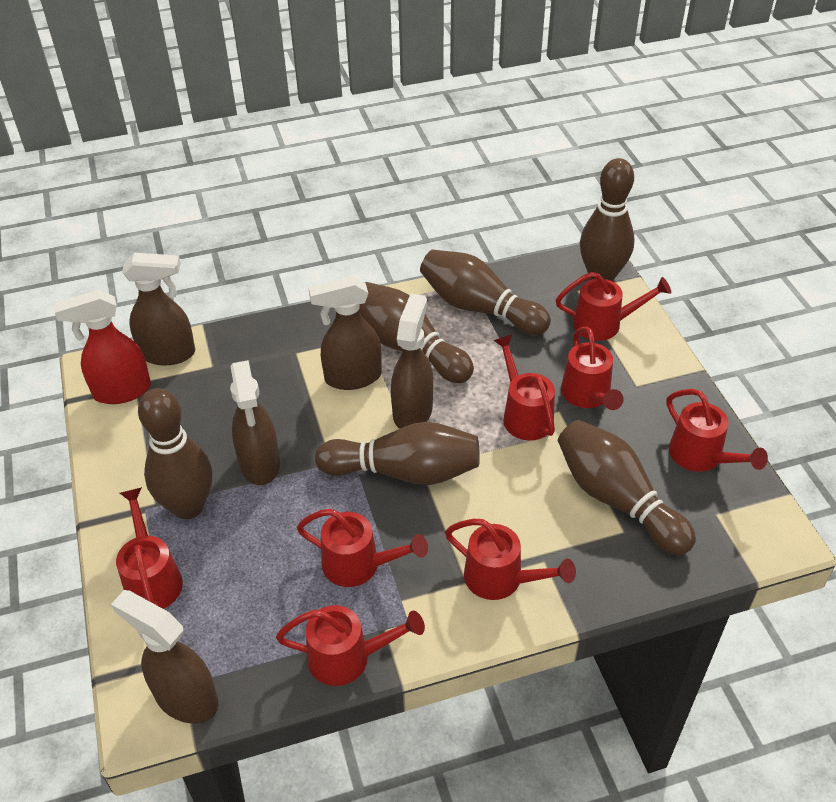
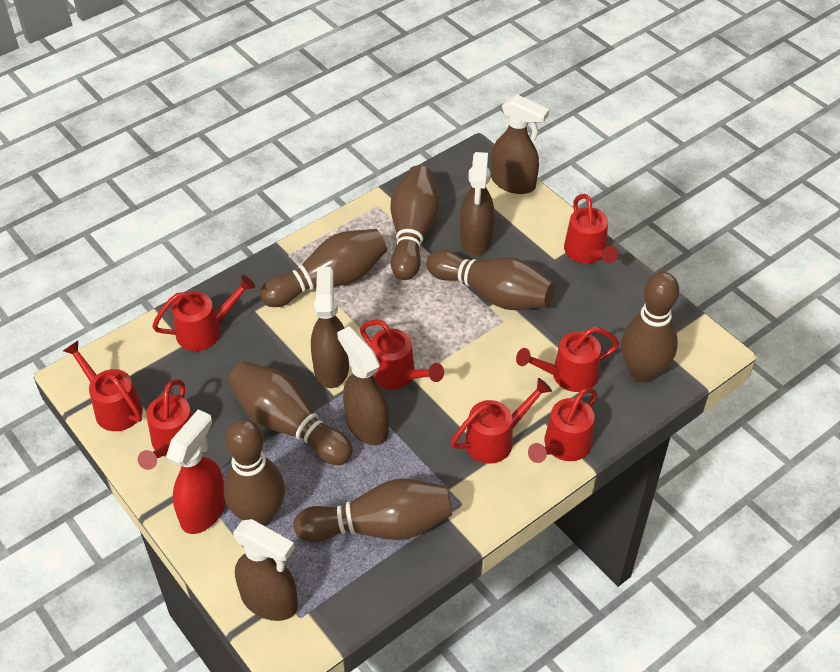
brown bowling pin: [138,388,212,519] [315,422,480,485] [359,282,474,383] [420,250,551,335] [558,420,696,555] [580,158,635,281] = 6 -> [224,419,285,526] [228,361,353,465] [260,229,387,307] [293,479,452,542] [390,165,440,280] [426,250,555,310] [621,272,679,383] = 7

